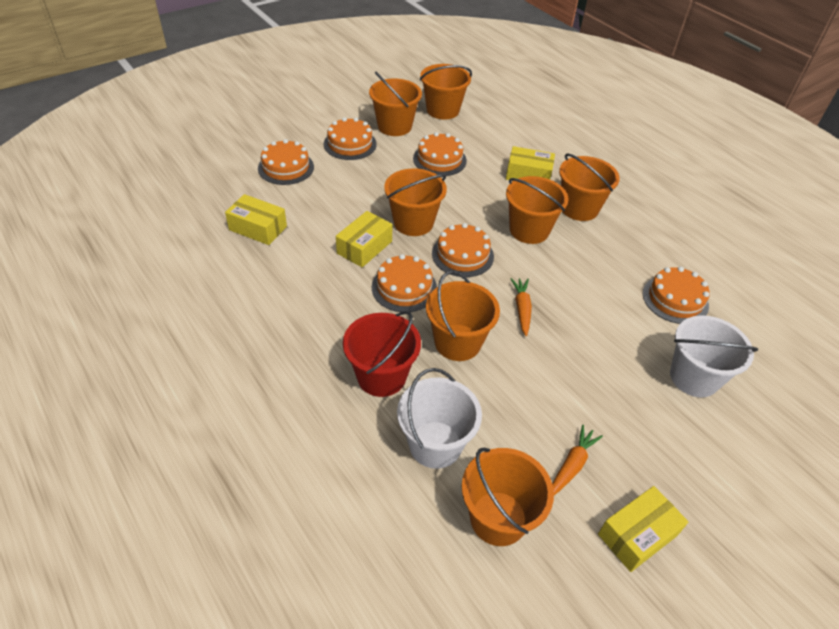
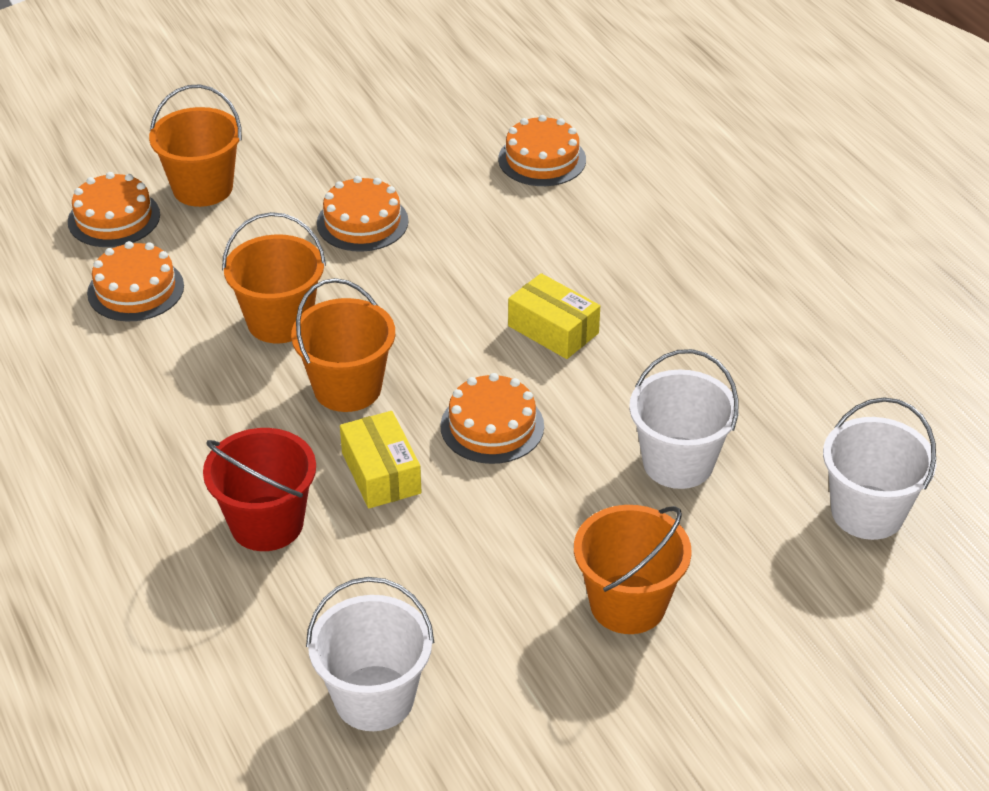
orange bucket: [369,71,422,136] [384,168,447,236] [420,64,472,120] [426,271,500,361] [462,447,554,546] [506,176,569,244] [559,153,620,221] = 7 -> [149,84,242,207] [222,212,326,343] [291,278,395,412] [574,505,692,634] = 4
orange cake: [258,139,314,185] [324,117,377,160] [372,254,437,312] [413,132,467,176] [432,223,494,277] [643,267,710,324] = 6 -> [68,172,160,247] [87,241,184,322] [317,176,409,252] [440,373,544,464] [498,115,586,186] = 5
orange carrot: [510,278,532,336] [552,425,603,495] = 2 -> none = 0
white bucket: [397,368,482,469] [670,315,758,397] = 2 -> [306,577,434,731] [629,349,739,489] [823,397,936,540] = 3
yellow box: [225,194,287,245] [336,211,393,267] [506,146,555,180] [598,486,688,572] = 4 -> [340,411,422,508] [508,273,600,359] = 2

